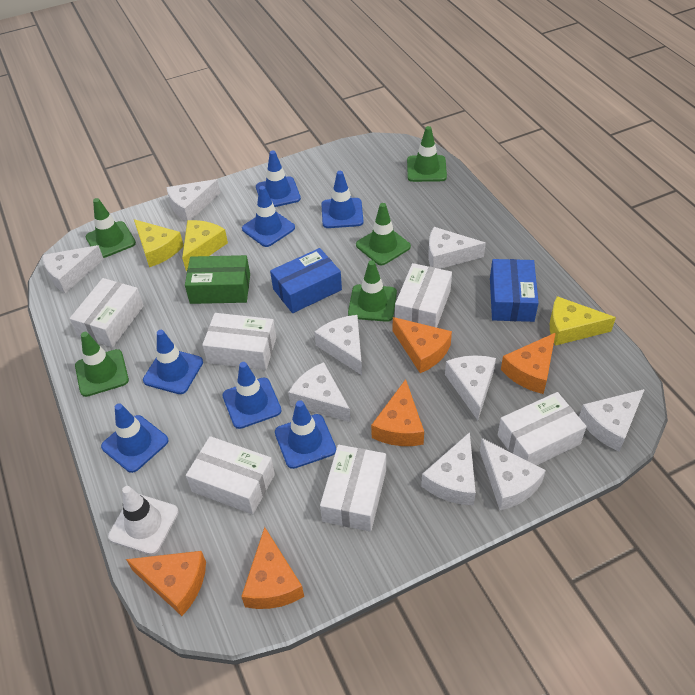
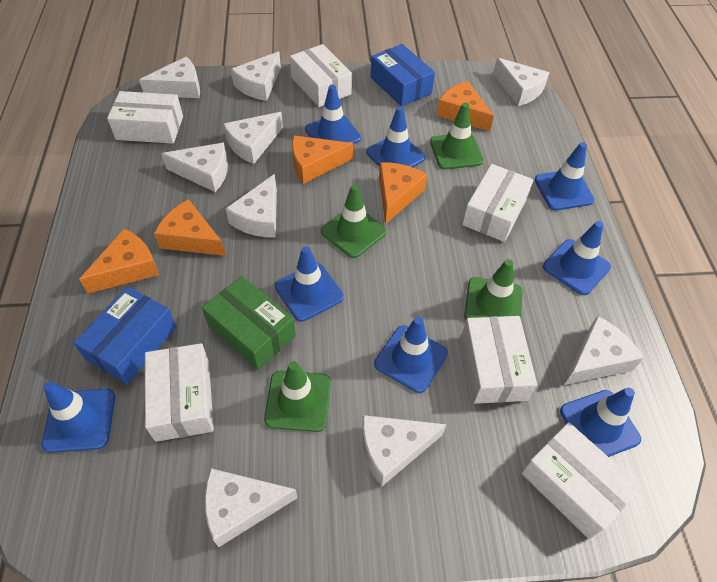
blue traffic cone: [101,403,169,473] [143,330,203,394] [222,362,281,429] [242,186,295,247] [256,151,301,207] [275,400,336,469] [321,171,364,228] = 7 -> [42,382,115,453] [275,246,344,322] [305,85,361,144] [366,106,425,167] [374,317,448,393] [535,142,594,210] [543,221,611,295] [560,388,641,457] = 8
green traffic cone: [75,332,129,397] [86,198,136,258] [348,260,397,322] [356,203,411,265] [407,126,447,182] = 5 -> [264,361,331,432] [321,184,387,258] [430,103,483,170] [464,259,523,320] = 4
white traffic cone: [108,486,178,555] = 1 -> none = 0
yellow cheese: [134,219,184,267] [182,220,228,271] [550,296,616,346] = 3 -> none = 0

